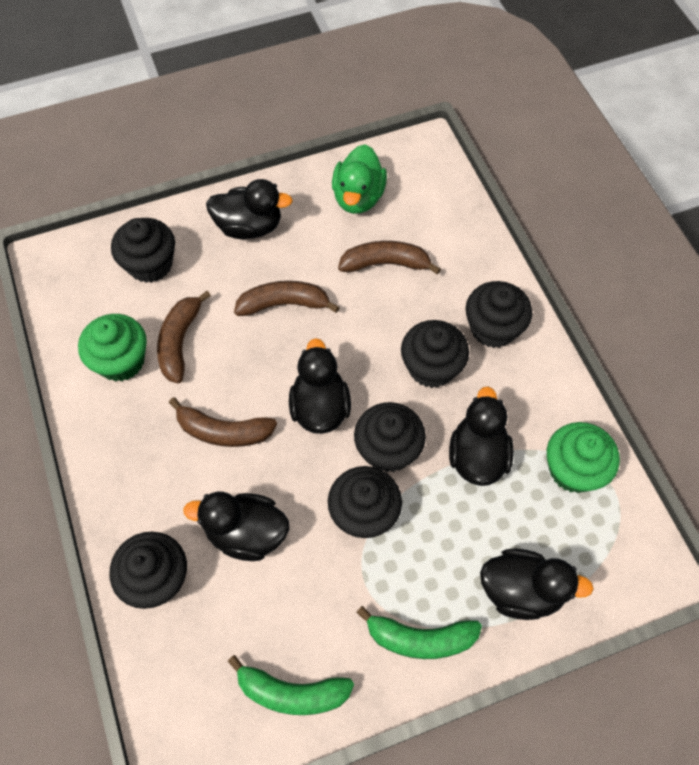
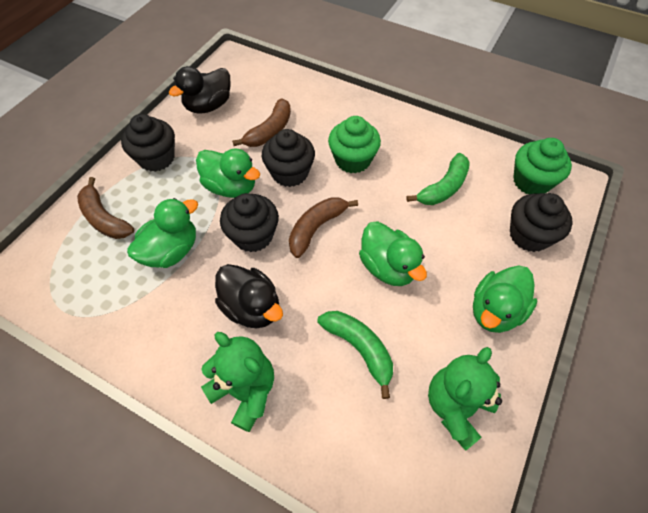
black cupcake: [109,532,187,609] [111,218,175,283] [328,466,402,538] [354,402,426,473] [401,320,469,388] [465,281,532,348] = 6 -> [121,114,175,172] [220,193,279,252] [262,129,315,187] [510,193,573,252] = 4
black duck: [183,492,289,561] [206,179,293,239] [289,338,351,434] [449,386,514,486] [480,548,594,620] = 5 -> [169,66,231,114] [215,264,283,328] = 2
brown banana: [157,291,211,383] [169,397,277,447] [234,281,340,316] [338,241,441,275] = 4 -> [77,177,134,239] [232,98,291,147] [289,197,358,258] = 3
green duck: [332,144,387,214] = 1 -> [127,198,198,268] [196,149,260,198] [359,221,427,286] [473,266,537,333] = 4
green teddy bear: none = 0 -> [201,332,274,432] [428,347,502,451] = 2

